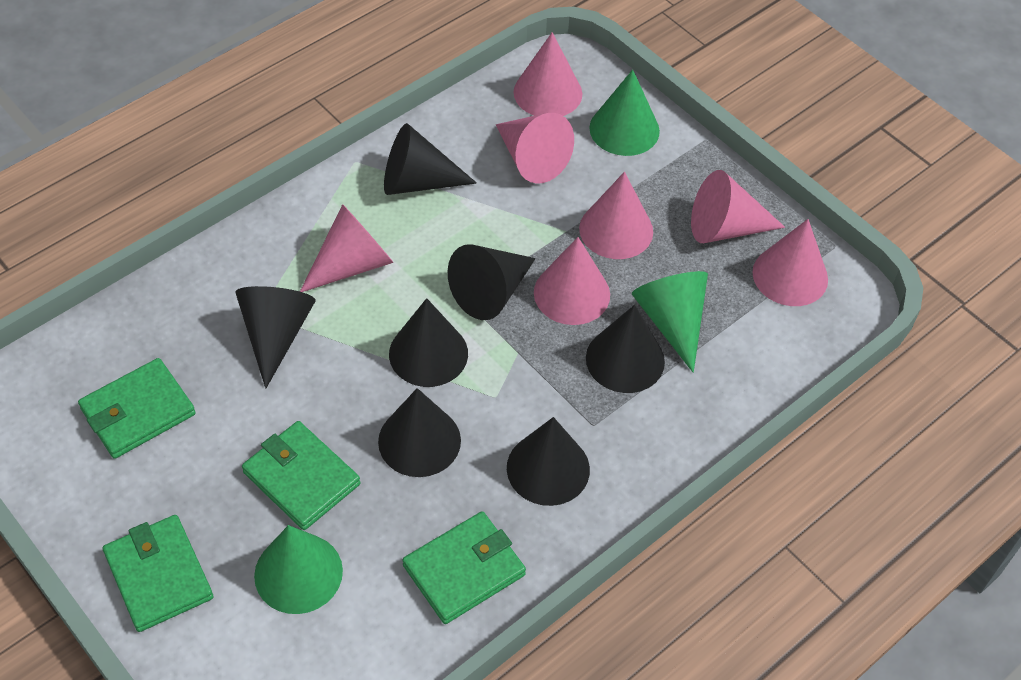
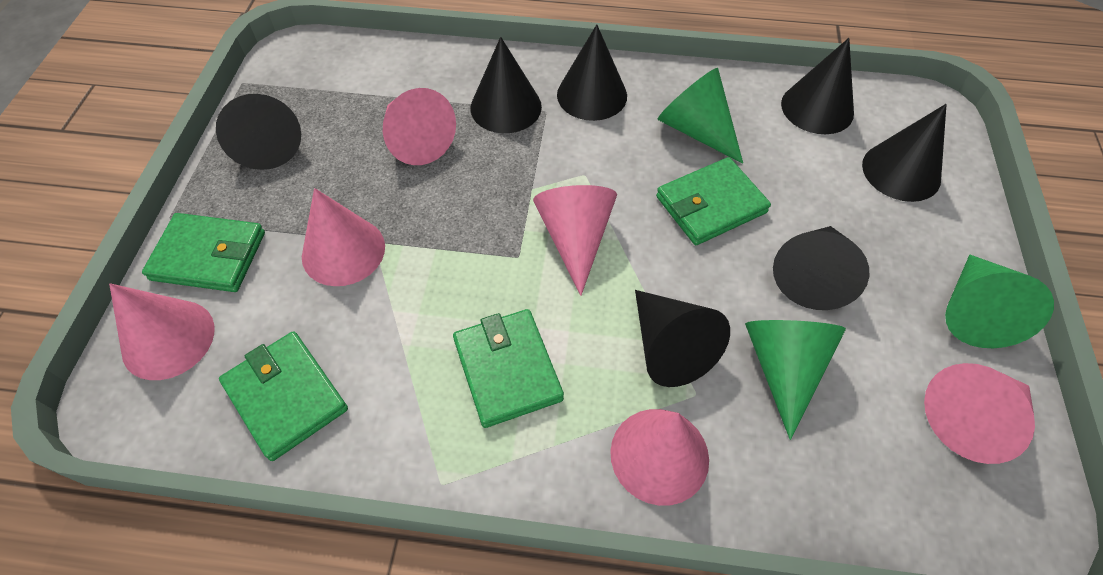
pink cone: [300,204,394,292] [496,113,574,184] [513,32,582,116] [534,237,610,325] [579,172,653,259] [691,170,785,243] [752,219,828,306] = 7 -> [109,283,215,380] [302,188,385,286] [383,88,456,165] [533,185,617,296] [610,409,709,506] [924,363,1035,464] = 6

